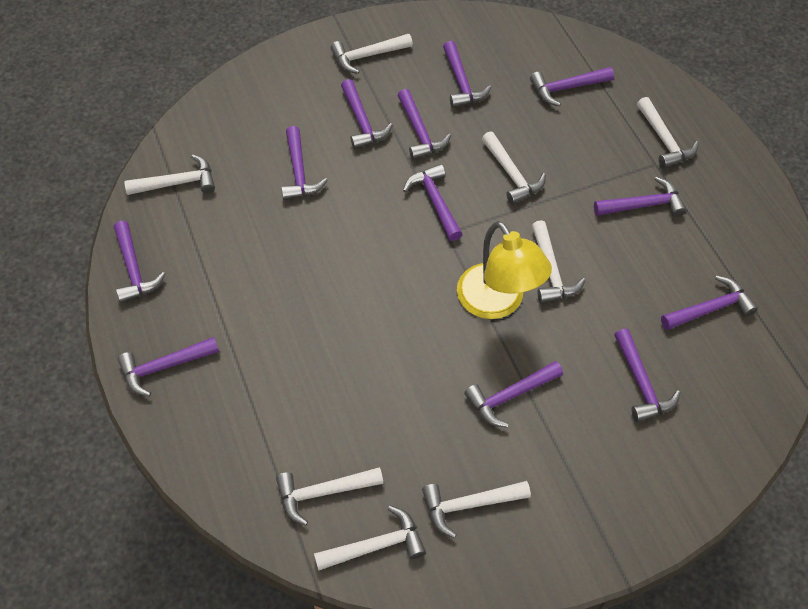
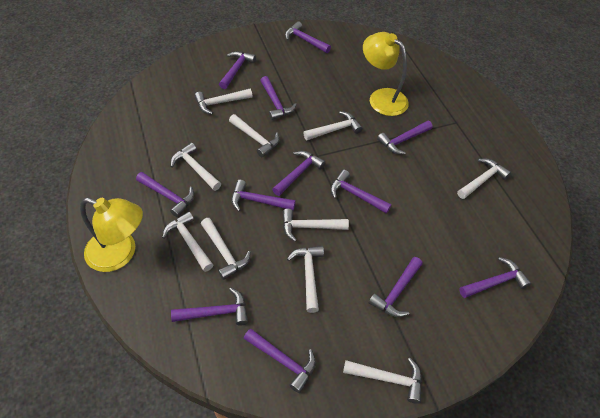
white hammer: [124,155,215,195] [276,467,384,526] [314,506,426,571] [330,34,413,74] [422,481,531,538] [482,131,546,205] [532,220,586,303] [637,97,699,168] = 8 -> [162,211,213,272] [170,143,221,191] [194,89,253,115] [201,218,251,280] [229,114,279,157] [282,209,349,242] [287,246,324,313] [303,111,363,140] [343,358,422,404] [457,158,511,199] = 10
yellow lamp: [457,221,552,319] = 1 -> [80,198,143,272] [363,32,409,116] = 2

